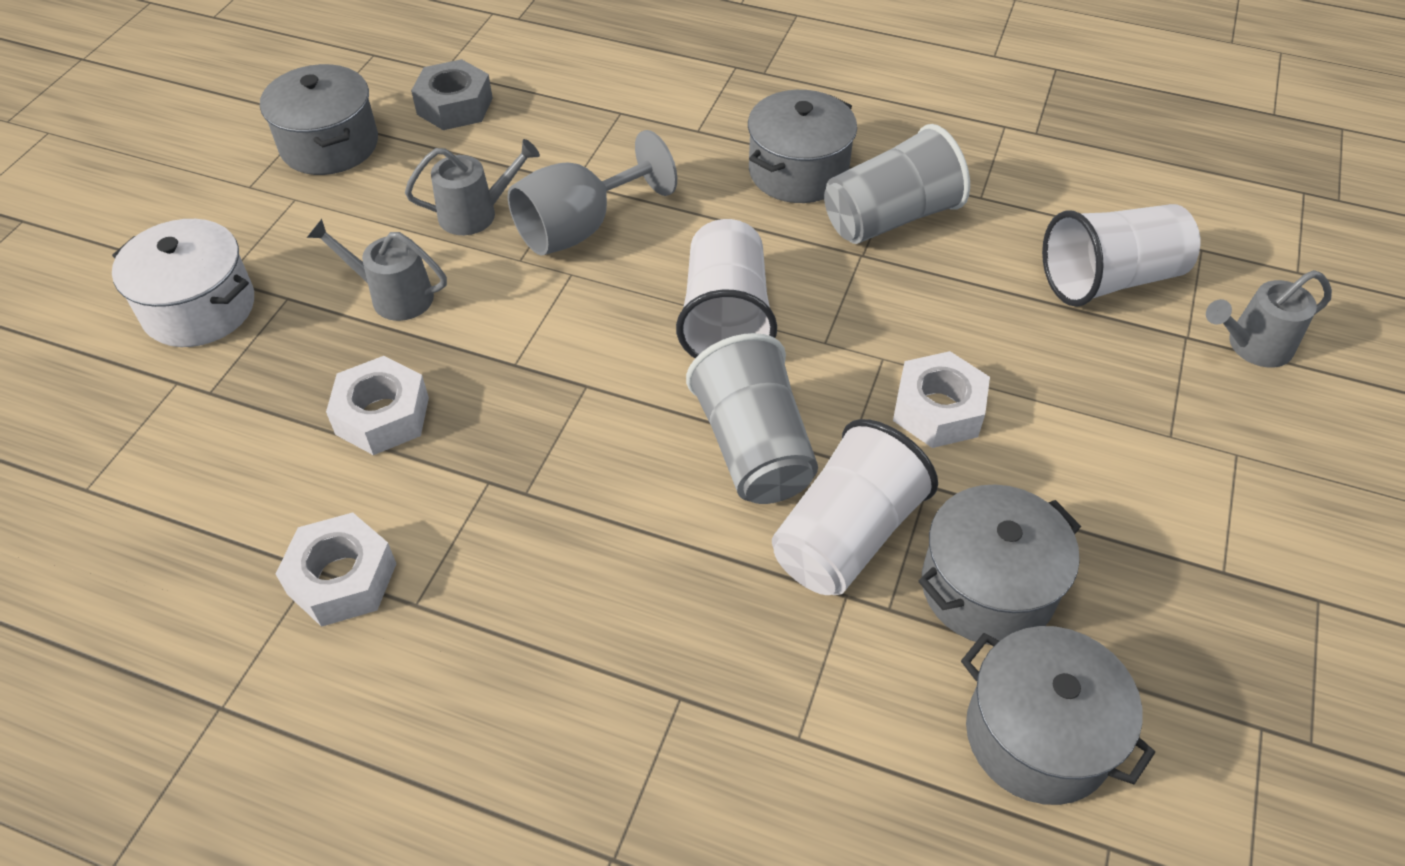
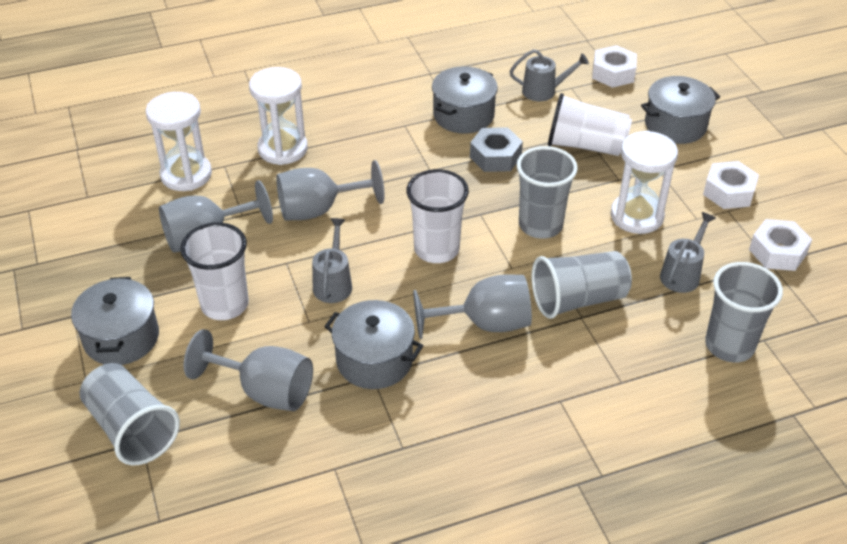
grey cup: [686,333,818,504] [824,124,970,244] = 2 -> [79,363,180,466] [516,146,578,239] [532,251,632,319] [705,262,783,363] = 4
grey goblet: [508,130,677,255] = 1 -> [159,180,273,253] [184,329,313,411] [276,160,385,220] [413,274,532,339] = 4
white hourglass: none = 0 -> [146,92,212,191] [249,67,308,165] [611,131,678,234] = 3
white pot: [112,219,254,347] = 1 -> none = 0

